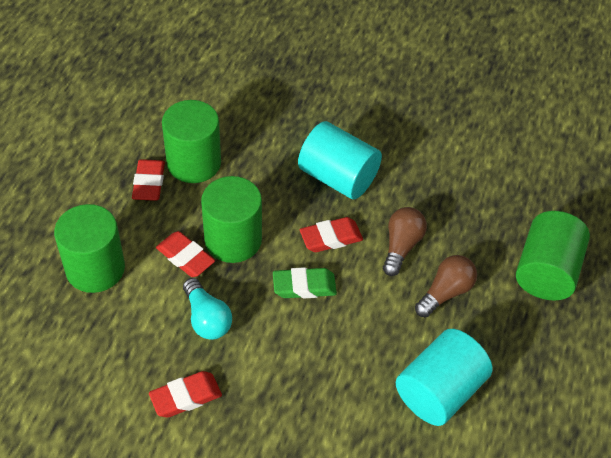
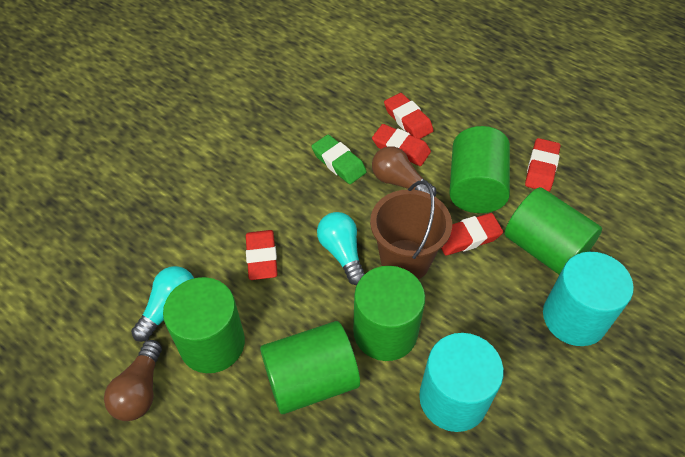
brown bucket: none = 0 -> [370,181,452,279] = 1
green cylinder: [54,204,125,293] [162,100,221,183] [201,176,262,263] [516,211,590,300] = 4 -> [163,277,245,373] [260,321,360,414] [353,266,425,361] [449,126,510,213] [505,187,602,275] = 5
red eraser: [132,159,165,201] [149,371,222,418] [156,231,215,277] [300,217,363,252] = 4 -> [246,230,278,280] [372,124,431,166] [384,93,434,139] [441,213,503,256] [525,138,560,192] = 5
turquoise light bulb: [183,278,232,340] = 1 -> [131,266,194,342] [317,212,365,285] = 2

